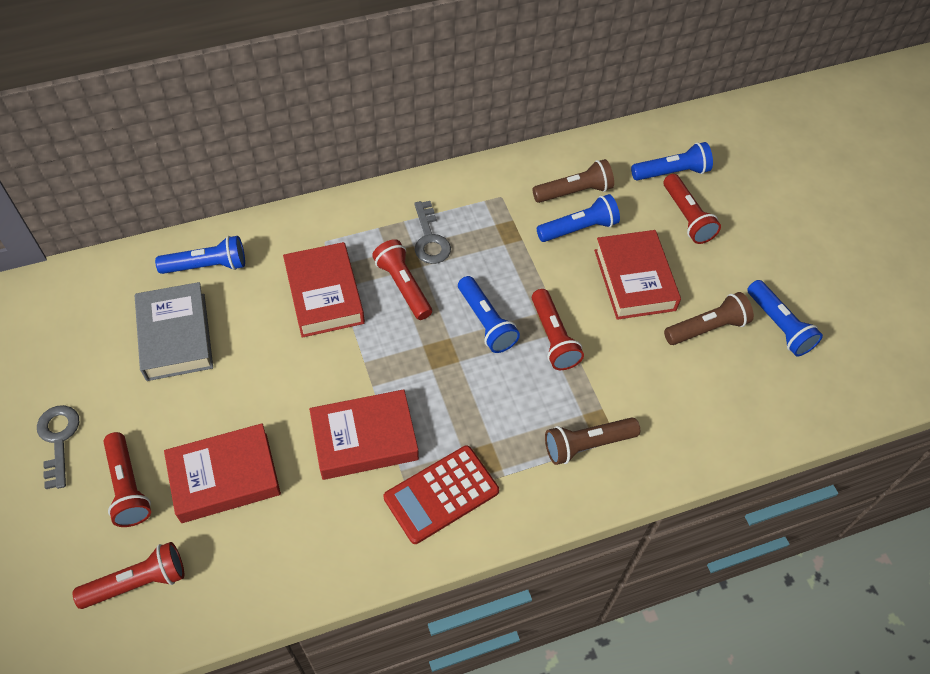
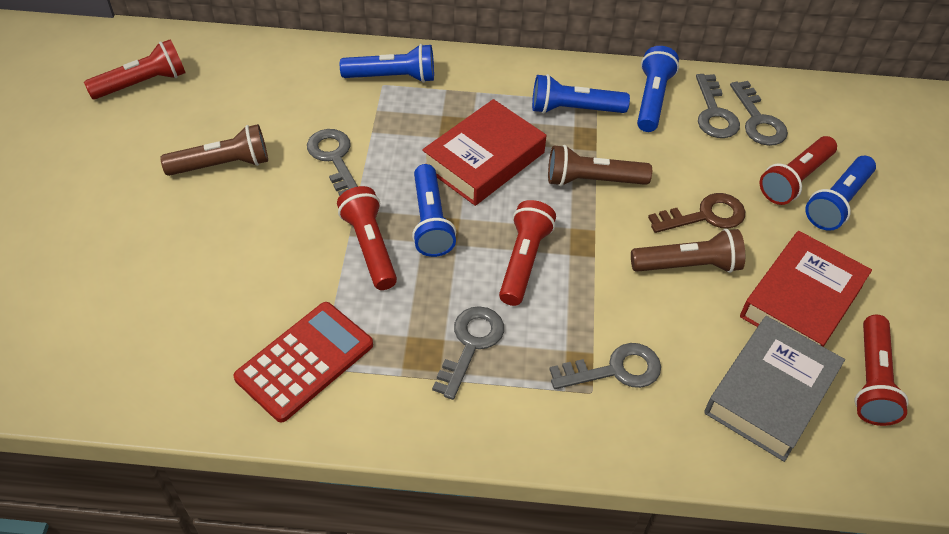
brown key: none = 0 -> [648,193,745,233] = 1
grey key: [37,405,79,489] [414,201,451,264] = 2 -> [307,129,358,196] [432,306,504,400] [549,343,661,389] [696,74,740,138] [730,81,788,146] = 5
red book: [164,423,281,523] [283,242,365,338] [309,389,419,480] [594,230,681,320] = 4 -> [422,99,546,206] [740,231,872,347] = 2

